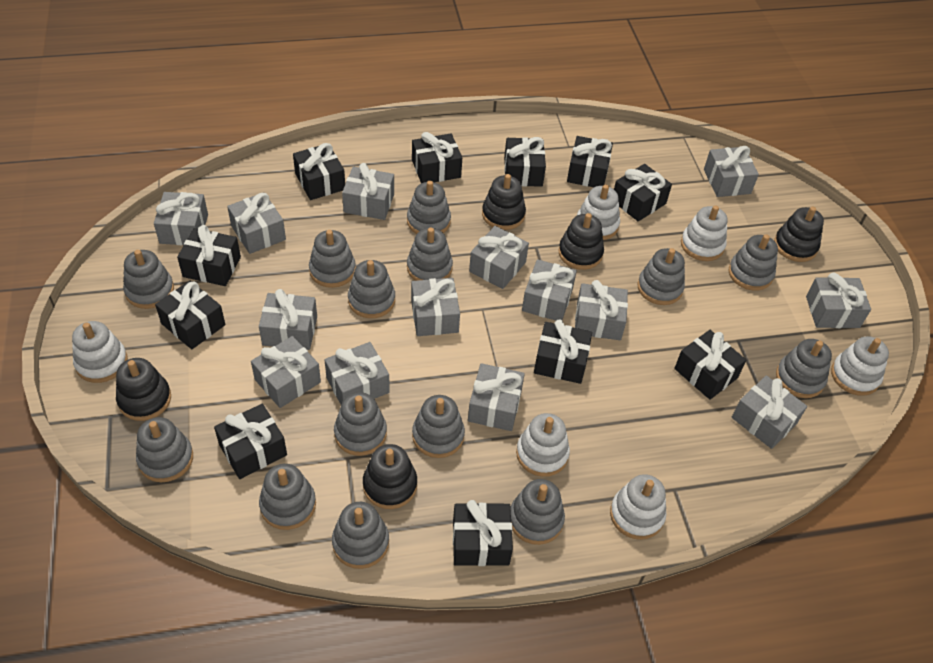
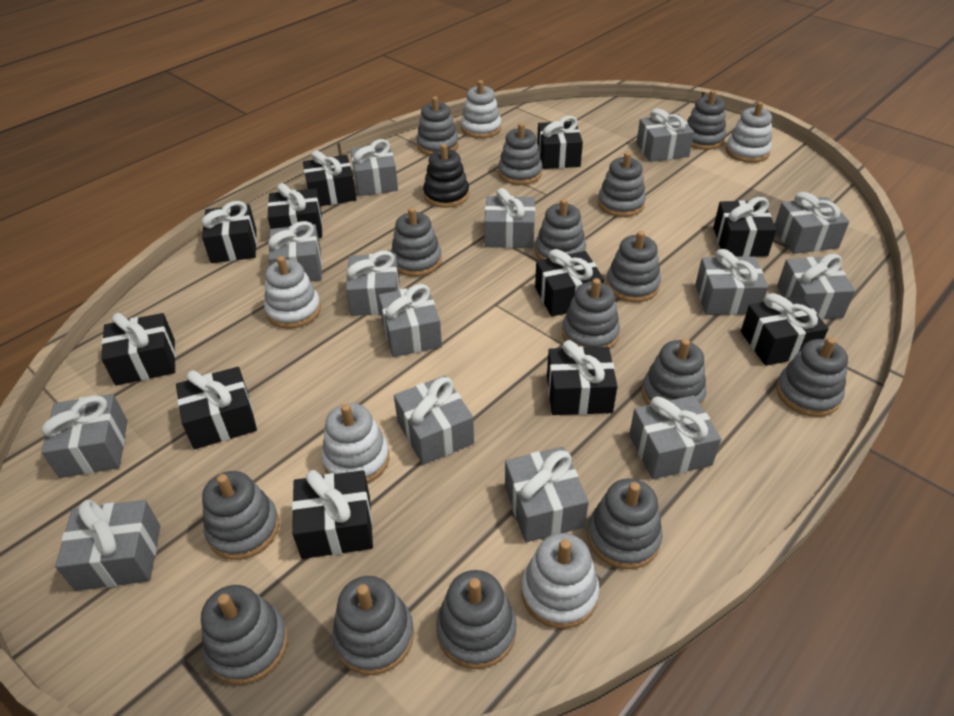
black stacking toy: [116,358,171,421] [363,444,417,509] [482,174,526,230] [558,213,604,270] [774,207,824,262] = 5 -> [423,144,469,208] = 1
grey stacking toy: [123,250,174,309] [136,417,193,482] [259,464,316,530] [309,230,356,288] [332,502,389,569] [334,392,387,456] [348,260,395,318] [407,181,451,234] [407,228,453,281] [412,395,465,458] [510,479,565,545] [638,248,685,305] [729,234,778,291] [776,339,832,398] = 14 -> [201,585,288,685] [202,471,279,560] [332,576,414,675] [391,207,442,277] [416,96,458,155] [436,570,517,669] [498,123,542,185] [535,199,586,260] [562,278,620,349] [587,479,663,569] [598,152,646,217] [606,231,661,302] [642,338,706,407] [687,90,726,150] [776,337,848,417] = 15
white stacking toy: [72,321,128,383] [516,413,570,477] [577,184,620,240] [610,474,666,540] [681,205,727,261] [831,336,889,396] = 6 -> [264,256,321,329] [322,403,389,483] [461,80,501,138] [521,533,599,629] [726,102,772,163] = 5

